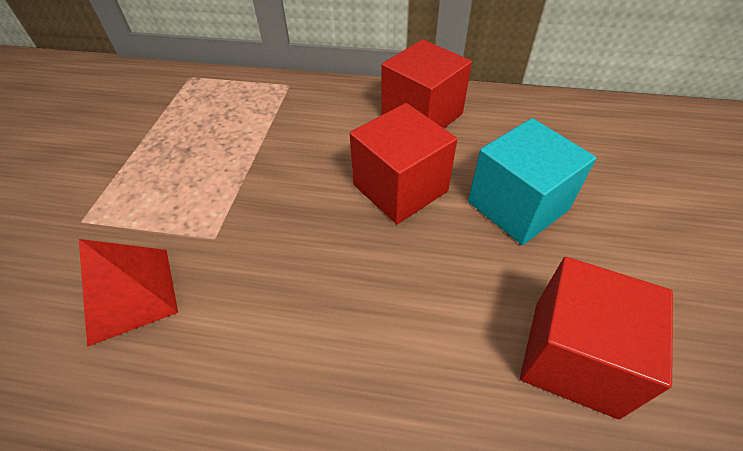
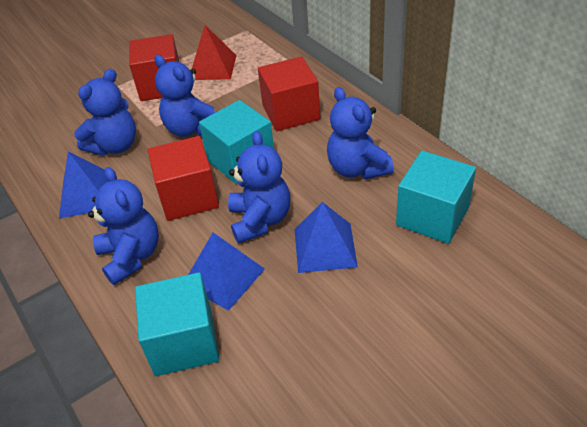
blue pyramid: none = 0 -> [59,152,108,218] [188,233,265,311] [295,202,358,273] = 3
blue teddy bear: none = 0 -> [74,69,136,156] [88,167,159,285] [154,55,218,137] [228,131,290,244] [327,87,394,179] = 5
turquoise cube: [468,118,596,245] = 1 -> [135,272,219,376] [199,100,274,184] [396,151,476,244] = 3

